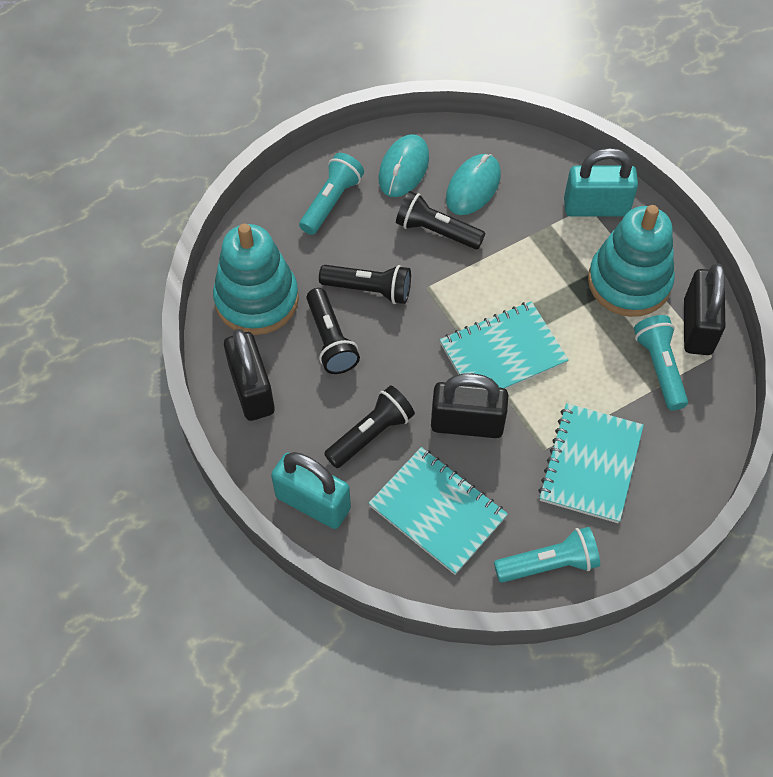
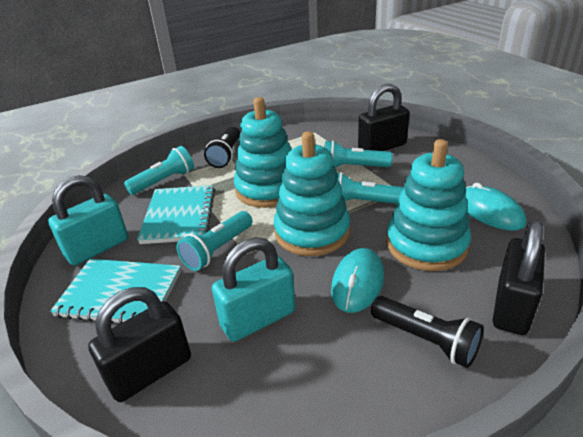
black flashlight: [306,288,360,374] [319,265,411,304] [324,386,415,468] [396,191,485,249] = 4 -> [204,127,240,168] [371,296,484,368] = 2
turquoise flashlight: [299,153,364,235] [494,527,600,583] [634,315,688,410] = 3 -> [124,146,194,195] [176,211,252,271] [325,140,393,168] [337,172,404,204] = 4
turquoise notebook: [368,447,508,575] [440,301,569,389] [538,403,644,523] = 3 -> [50,259,181,324] [137,185,215,244] = 2
turquoise stacking toy: [213,224,299,335] [588,205,675,317] = 2 -> [234,97,292,208] [274,131,350,256] [386,139,471,271] = 3

